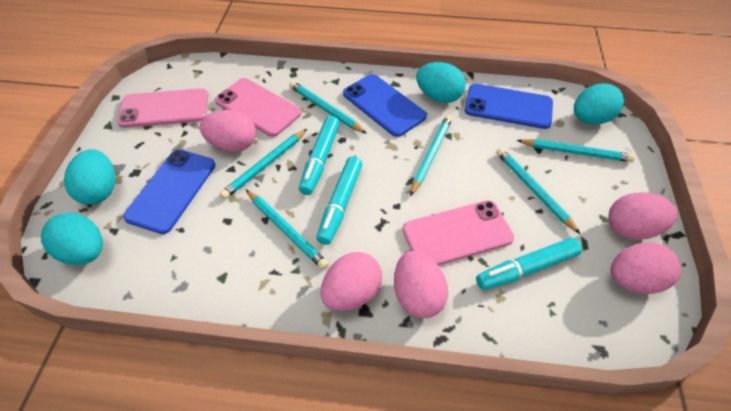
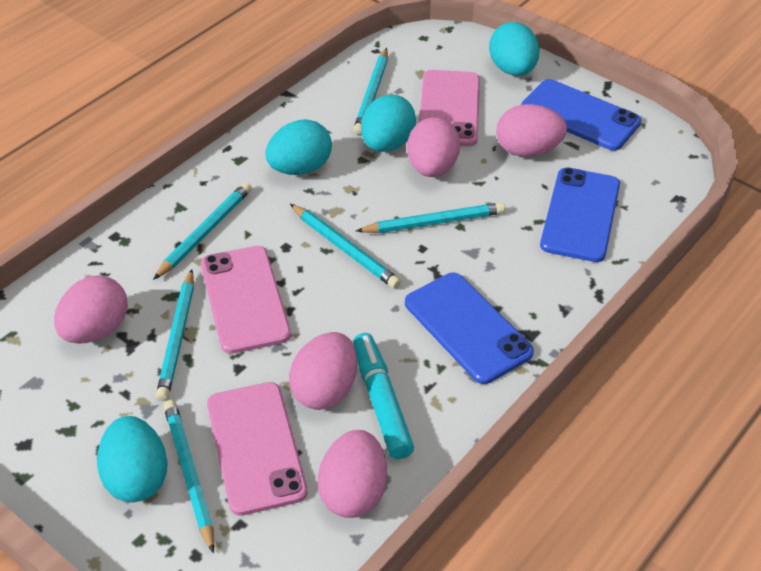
turquoise marker: [299,116,340,195] [316,156,363,245] [476,238,582,290] = 3 -> [353,333,414,459] = 1

